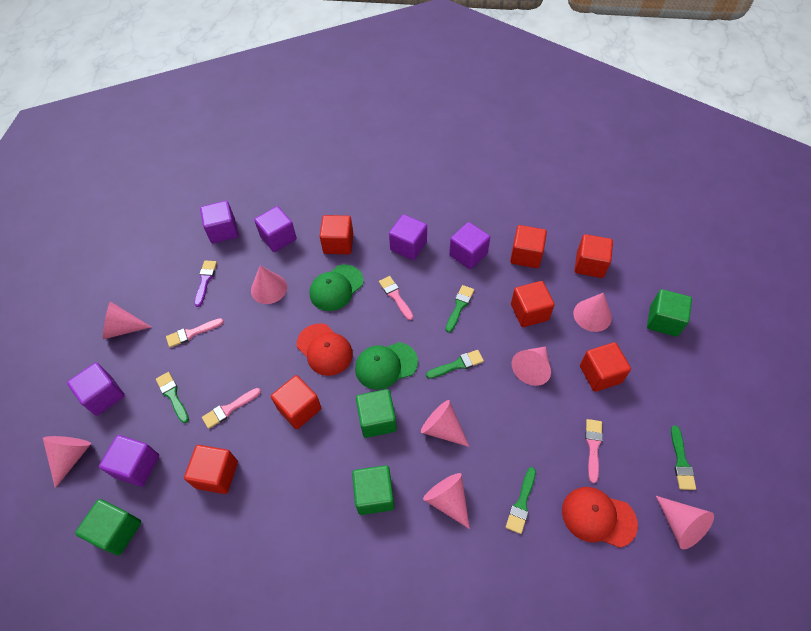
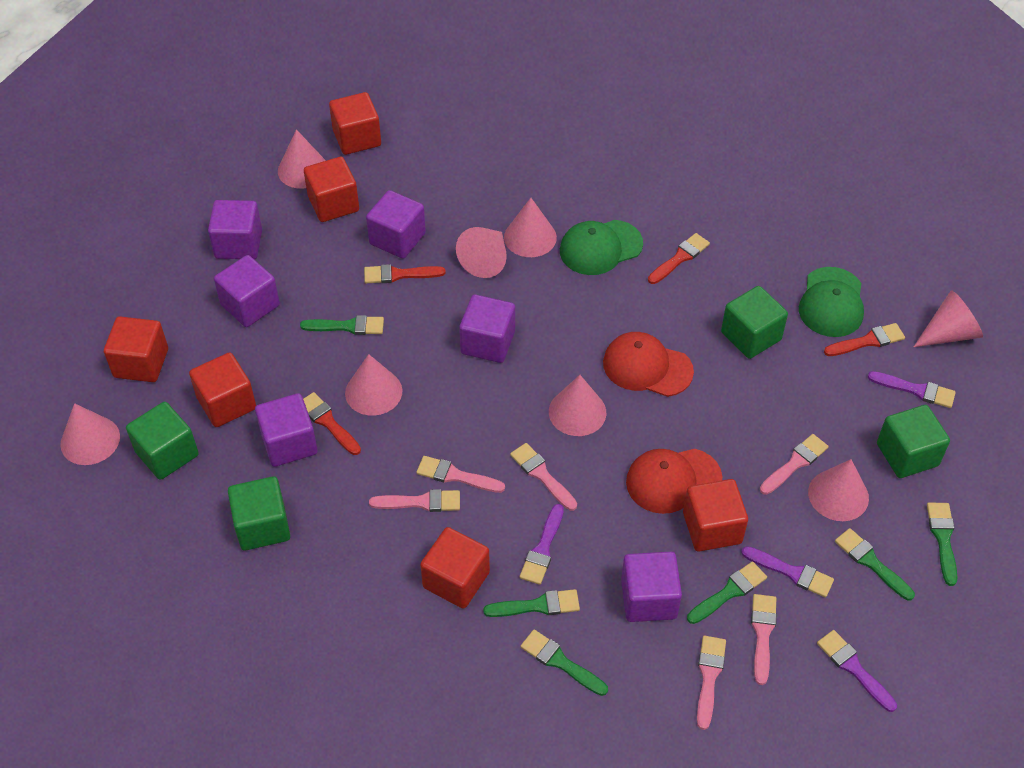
green brush: [156,372,189,423] [426,350,484,379] [446,285,474,333] [506,467,536,534] [671,426,696,490] = 5 -> [300,315,384,335] [483,589,580,617] [521,630,608,696] [687,561,767,624] [835,528,915,600] [927,503,957,586] = 6
pink brush: [166,318,224,348] [202,388,261,429] [379,276,413,320] [585,419,603,483] = 4 -> [369,489,460,512] [416,456,505,493] [510,443,577,511] [697,636,726,730] [751,594,777,685] [760,434,829,495] = 6
purple brush: [194,261,217,307] = 1 -> [520,504,564,585] [741,546,834,597] [817,630,897,712] [868,371,956,408] = 4
red brush: none = 0 -> [303,392,361,455] [364,264,446,283] [648,233,710,284] [824,323,905,356] = 4
red cube: [184,445,238,494] [271,375,321,429] [320,215,353,254] [510,225,547,268] [511,281,555,327] [575,234,613,278] [580,342,631,392] = 7 -> [104,316,168,382] [189,352,256,427] [304,157,359,222] [329,92,381,155] [420,527,490,609] [683,479,748,552] = 6

